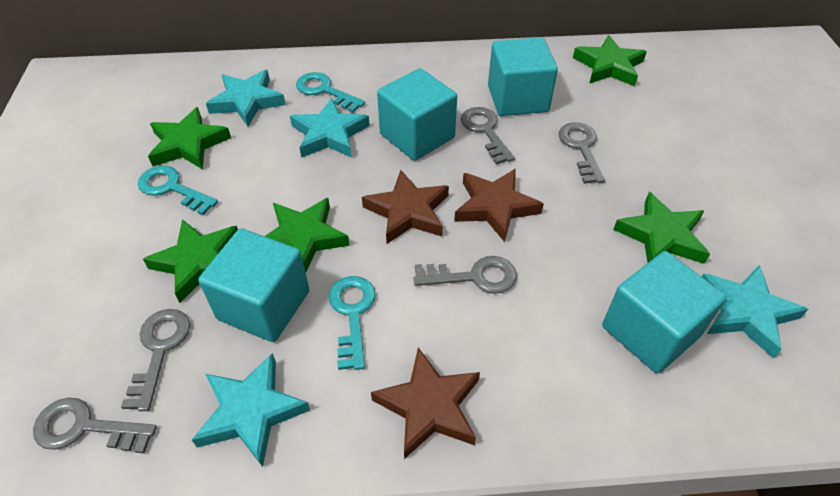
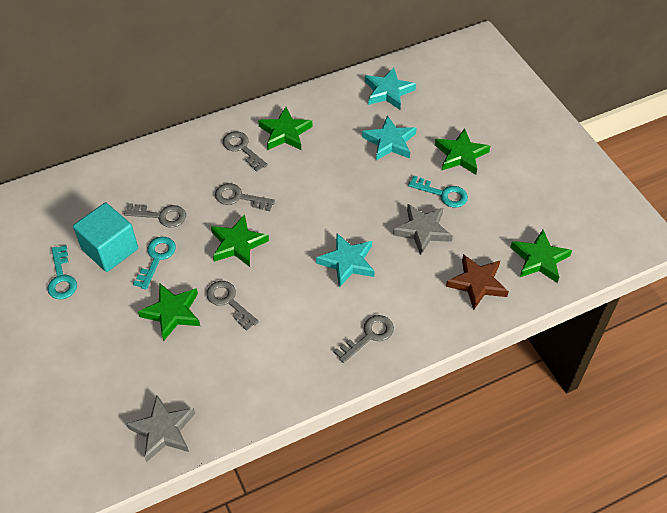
brown star: [362,170,449,244] [371,348,480,459] [454,169,544,242] = 3 -> [446,254,509,310] = 1
grey star: none = 0 -> [126,395,195,462] [393,204,453,255] = 2
turquoise cube: [198,228,310,342] [377,68,457,161] [488,37,558,116] [602,251,726,374] = 4 -> [73,203,138,272] = 1
turquoise star: [192,353,310,467] [206,70,286,126] [290,98,370,158] [702,265,808,359] = 4 -> [316,233,375,287] [362,116,417,160] [365,67,416,110] = 3

